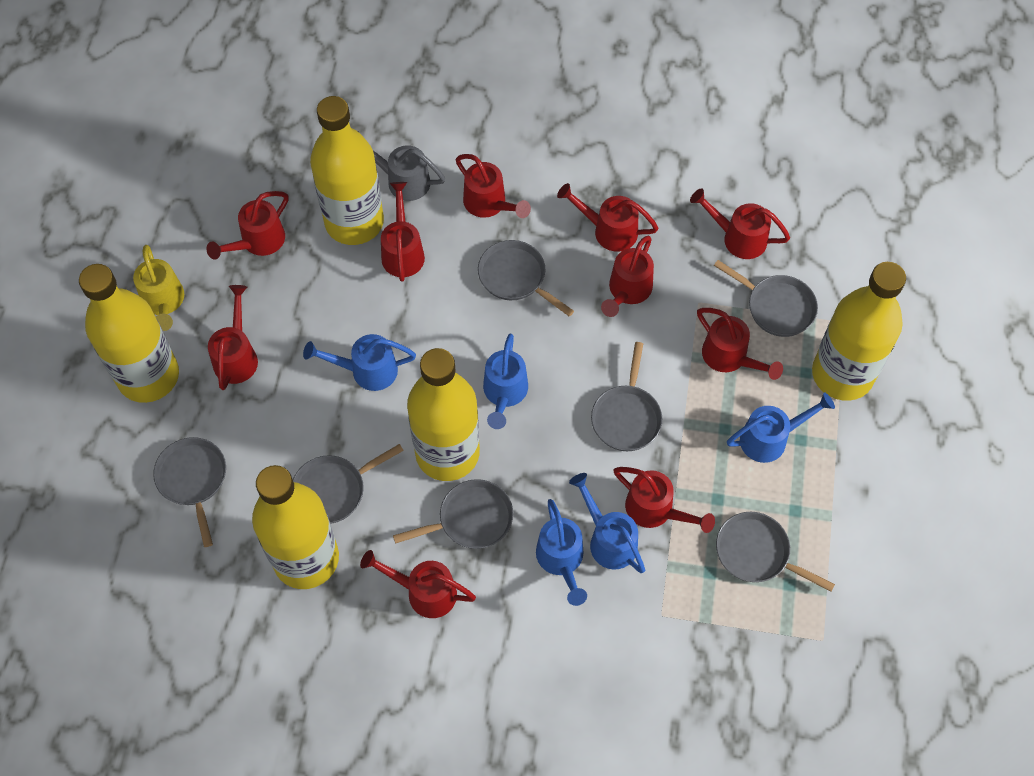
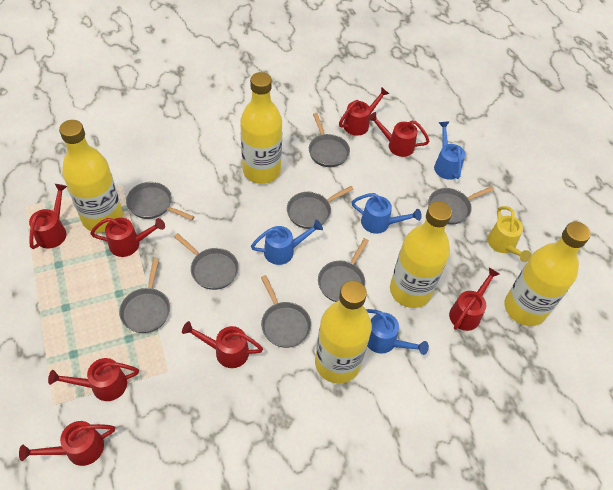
blue watering can: [303,334,416,391] [483,334,528,429] [536,499,587,606] [569,473,645,573] [727,392,835,463] = 5 -> [251,220,323,265] [352,193,422,234] [366,309,429,355] [434,121,465,180] = 4
grey pan: [153,437,226,547] [293,444,404,524] [393,479,513,549] [478,240,574,317] [591,342,662,451] [714,260,818,337] [716,512,835,592] = 7 -> [119,258,170,333] [126,182,195,220] [174,233,239,290] [261,275,311,348] [287,186,354,229] [309,113,350,167] [318,238,369,302] [428,186,494,225] = 8
grey watering can: [358,131,445,201] = 1 -> none = 0
red watering can: [207,191,289,260] [208,285,258,390] [360,550,476,618] [381,182,425,282] [456,154,531,218] [557,183,658,251] [601,235,654,317] [613,467,715,533] [690,189,790,259] [697,308,783,380] = 10 -> [19,421,115,466] [29,184,67,249] [48,358,139,401] [90,218,165,257] [182,321,263,368] [339,87,389,136] [368,112,429,157] [449,268,499,331] = 8

